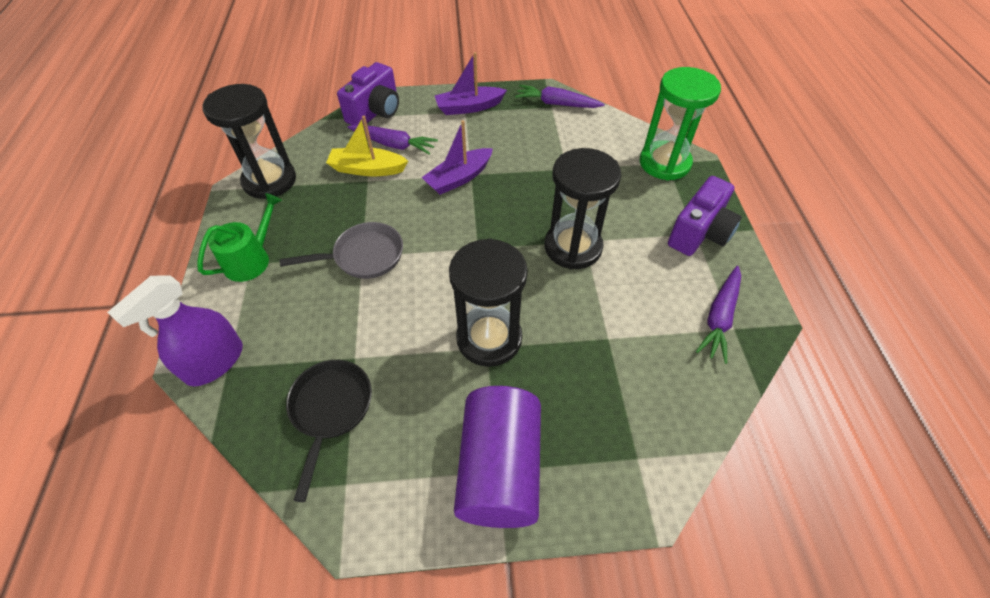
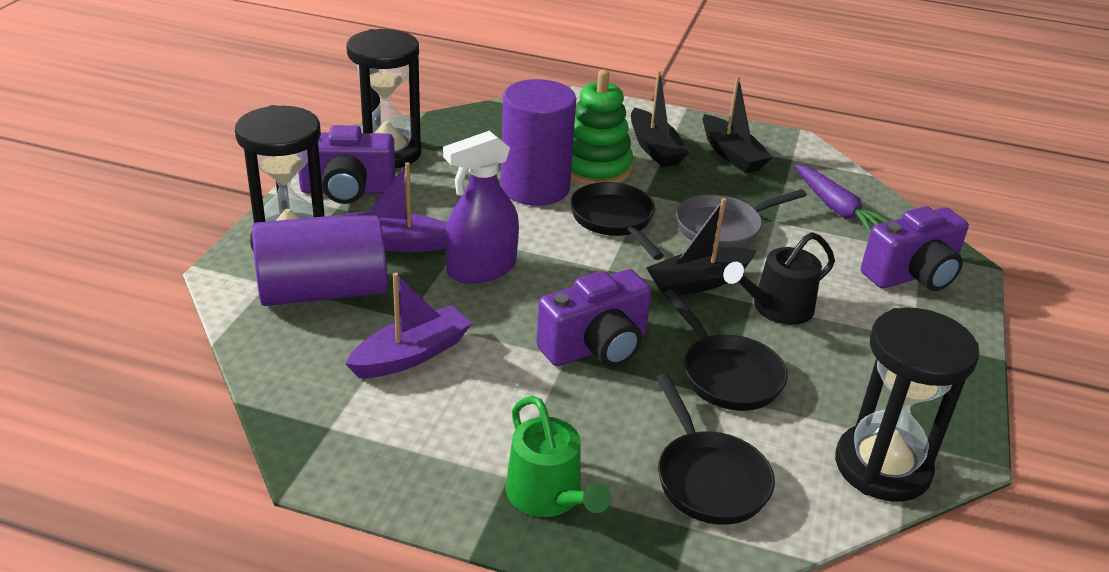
black boat: none = 0 -> [631,70,689,167] [646,198,757,296] [703,76,773,173] = 3
black pan: [286,360,372,502] = 1 -> [570,182,664,260] [656,373,775,525] [664,290,788,411] = 3
black watering can: none = 0 -> [723,232,835,325] = 1
green hourglass: [640,67,721,181] = 1 -> none = 0
green stacking toy: none = 0 -> [571,69,633,185] = 1
purple camera: [337,62,399,125] [668,176,742,256] = 2 -> [298,125,396,204] [536,269,651,367] [861,206,969,291] = 3
purple carrot: [348,124,438,155] [515,85,605,108] [696,266,741,364] = 3 -> [795,164,889,233] = 1
purple cylinder: [454,386,541,528] = 1 -> [252,212,387,306] [501,79,576,206] = 2
yellow boat: [326,116,408,176] = 1 -> none = 0

